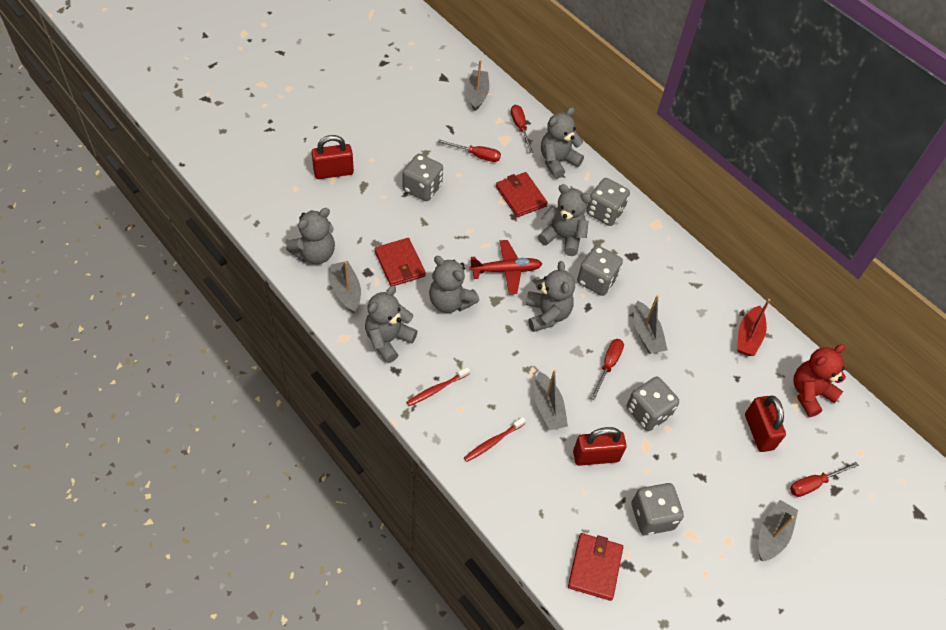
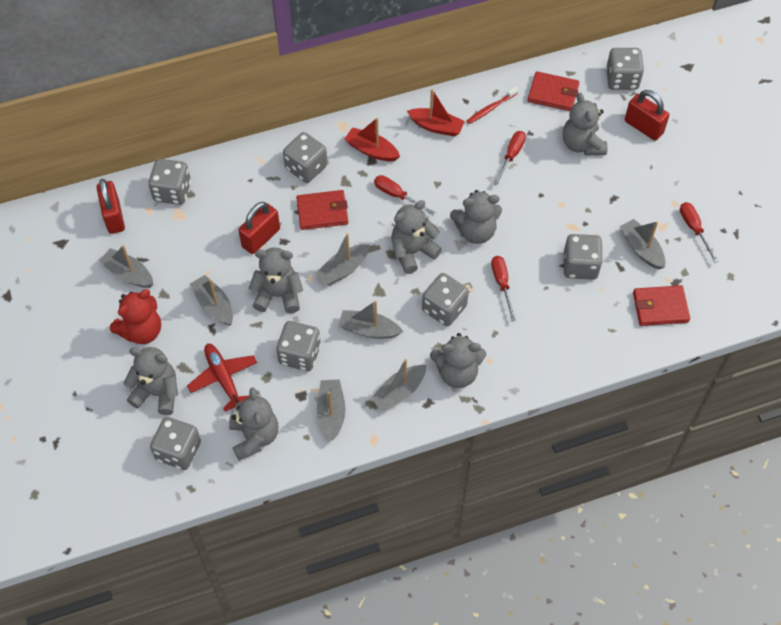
grey boat: [331,261,361,313] [467,60,489,111] [534,370,568,430] [634,295,667,354] [759,500,798,562] = 5 -> [99,245,153,288] [190,275,233,326] [315,233,370,286] [317,379,346,441] [338,301,403,339] [371,359,426,412] [620,219,665,269] = 7
grey dice: [403,154,443,201] [577,245,623,296] [586,178,630,226] [627,377,679,431] [632,483,684,535] = 5 -> [148,159,191,205] [150,417,201,470] [276,321,321,371] [283,132,327,183] [422,273,469,326] [564,234,603,280] [606,48,644,90] = 7
grey teddy bear: [286,208,335,264] [365,286,418,363] [429,256,479,313] [526,261,575,332] [538,184,591,256] [541,107,584,179] = 6 -> [123,347,178,415] [229,387,278,461] [249,247,303,313] [391,200,442,274] [430,333,486,388] [450,190,502,244] [563,93,607,156] = 7
red boat: [737,299,770,356] = 1 -> [344,118,400,161] [407,89,465,137] = 2
red toothbrush: [406,367,470,406] [464,417,526,462] = 2 -> [467,87,518,124] = 1

